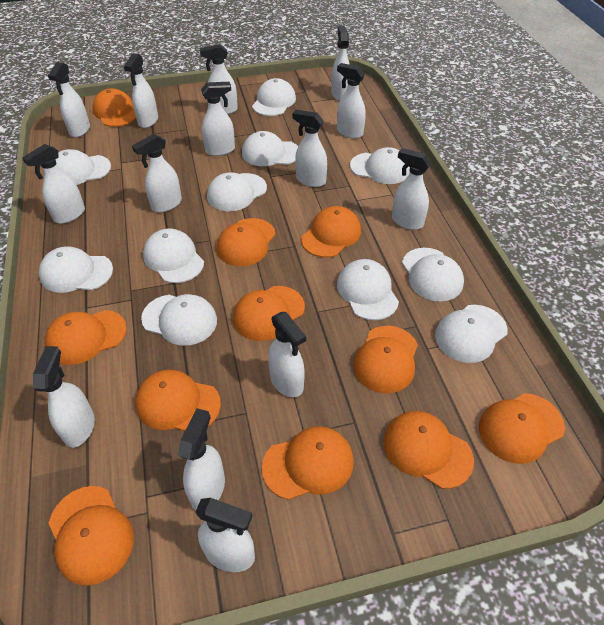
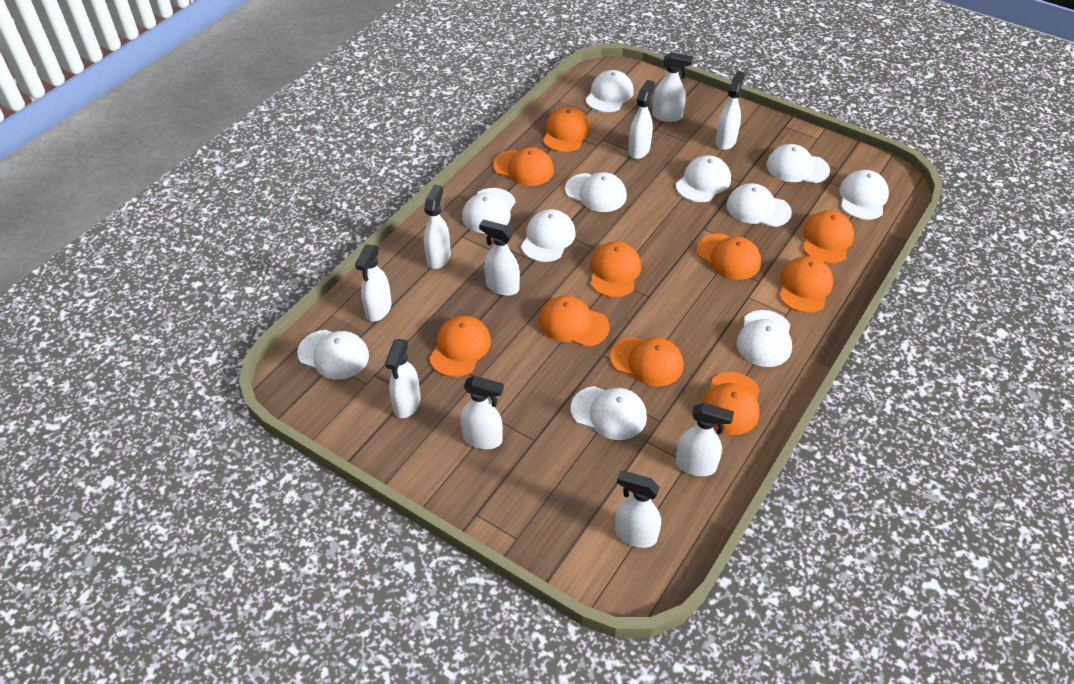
orange cap: [45,310,127,365] [48,486,134,586] [92,88,136,127] [135,369,221,431] [217,218,276,266] [233,286,305,341] [262,426,354,500] [301,206,361,258] [353,326,418,393] [383,411,474,489] [479,393,565,464] = 11 -> [429,316,491,377] [493,147,554,186] [539,296,609,347] [543,107,590,152] [590,241,641,297] [610,337,684,386] [697,233,761,280] [702,372,760,435] [779,256,833,313] [803,210,854,263] = 10
white spray bottle: [22,144,85,224] [33,346,95,448] [48,62,90,137] [124,53,158,128] [132,134,182,212] [178,408,225,510] [196,498,255,572] [199,44,238,115] [201,82,235,156] [268,312,306,398] [292,110,327,187] [332,25,350,101] [337,63,366,138] [392,148,432,230] = 14 -> [355,244,392,321] [385,339,421,418] [424,185,451,269] [460,375,504,449] [479,220,520,296] [615,471,661,548] [628,80,655,159] [652,52,693,122] [676,403,734,476] [715,71,745,150] = 10

